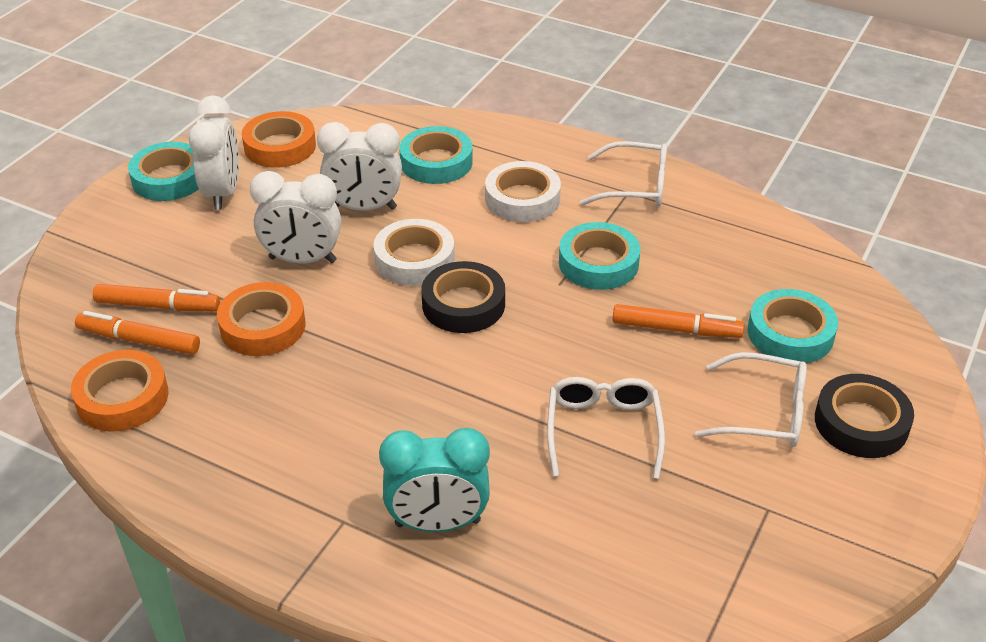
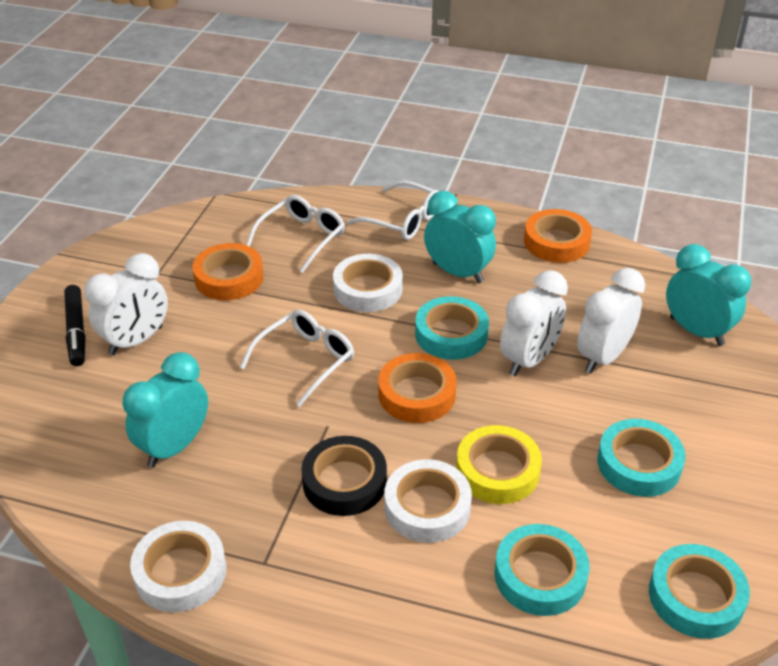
black marker: none = 0 -> [64,285,85,366] = 1
black tape: [421,261,505,333] [815,374,914,458] = 2 -> [301,436,387,516] = 1
orange marker: [75,311,200,355] [93,284,220,311] [612,304,744,338] = 3 -> none = 0
turquoise clock: [379,428,490,532] = 1 -> [123,352,208,468] [424,191,496,283] [666,244,752,346] = 3
white tape: [373,219,455,286] [485,161,561,222] = 2 -> [130,521,226,612] [333,254,403,312] [385,459,472,543] = 3
yellow tape: none = 0 -> [456,425,542,504] = 1

